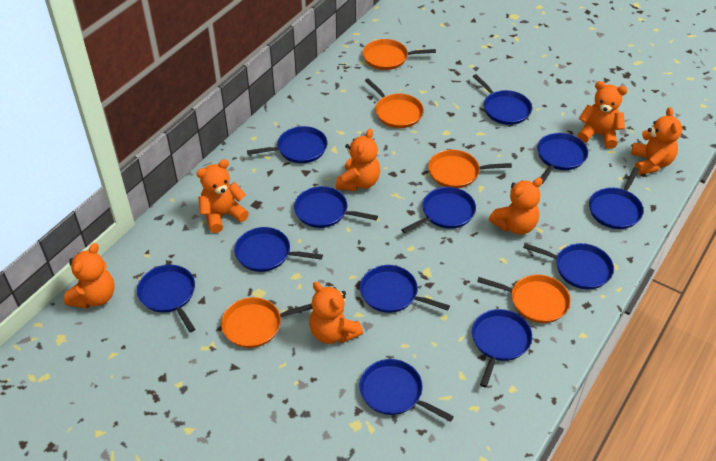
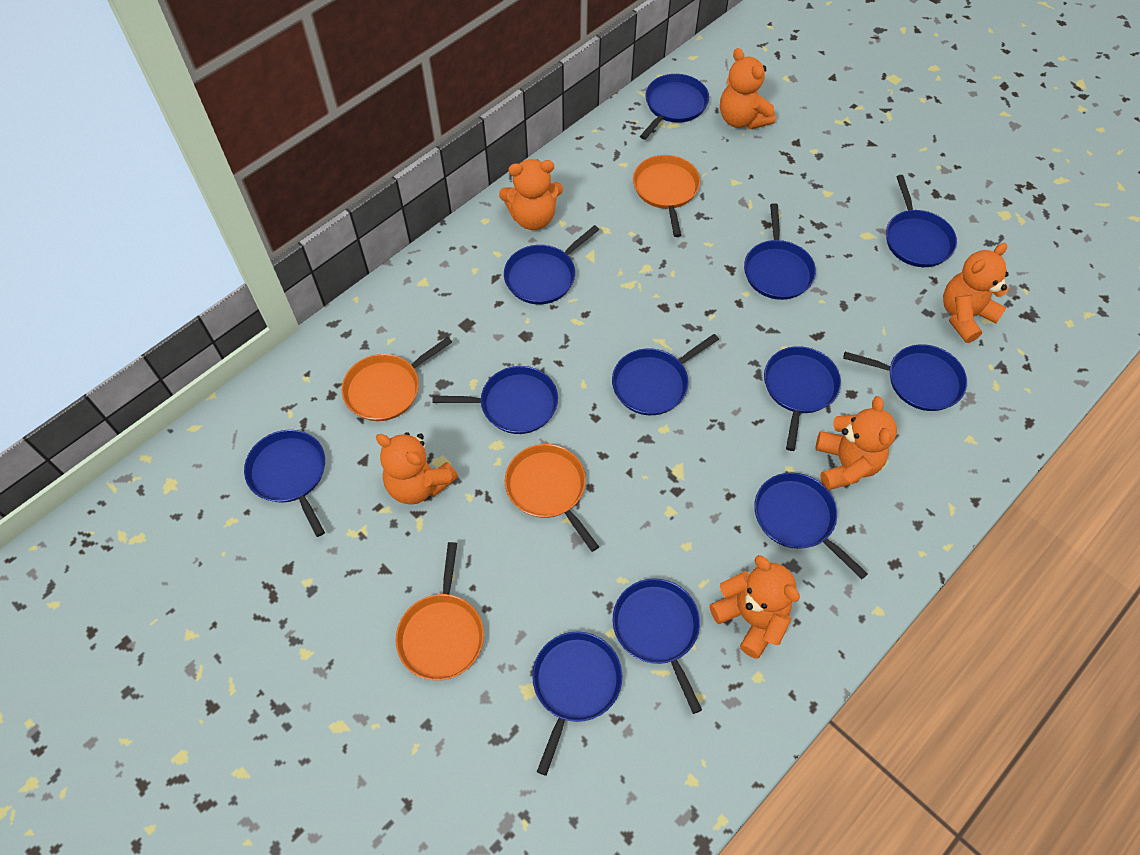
orange pan: [221,297,313,348] [363,39,436,70] [365,78,424,128] [428,150,512,188] [477,274,571,323] = 5 -> [342,337,452,421] [396,542,484,681] [505,444,599,552] [633,155,700,237] = 4
orange teddy bear: [64,243,115,308] [196,159,249,233] [309,282,363,344] [336,129,380,191] [489,178,543,235] [577,81,627,149] [631,107,682,175] = 7 -> [376,432,458,505] [499,159,563,230] [710,555,800,659] [720,48,775,129] [816,396,897,490] [943,243,1009,343] = 6

